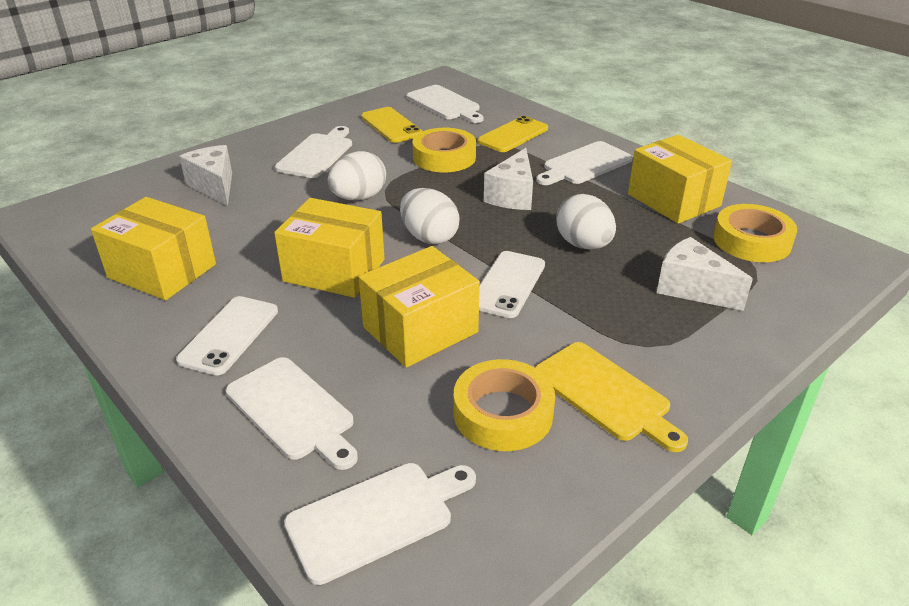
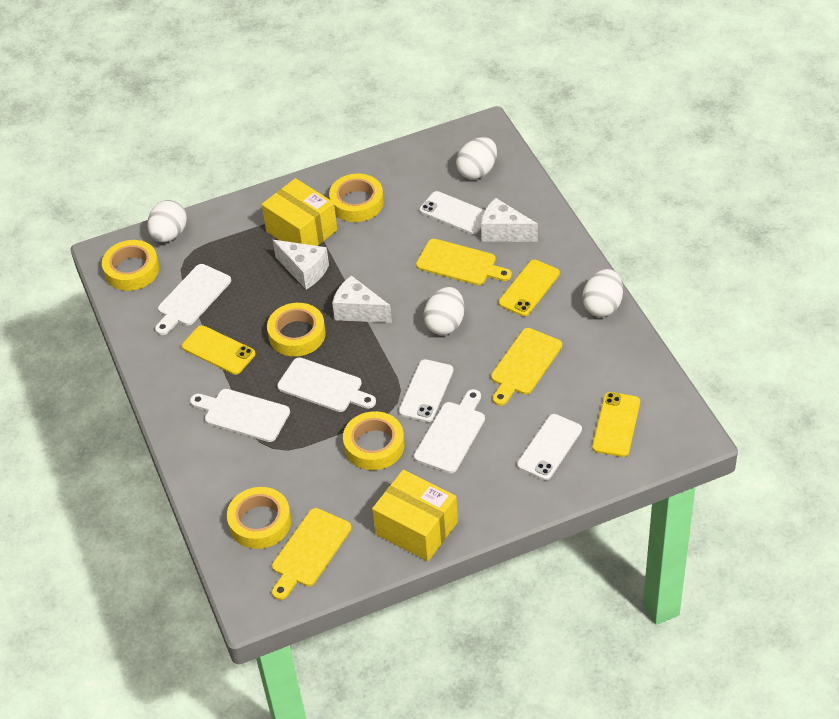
white cutting board: [226,357,358,470] [275,126,352,178] [284,463,476,585] [406,85,484,123] [536,141,633,185] = 5 -> [155,264,231,335] [190,389,290,442] [277,357,376,412] [414,389,485,473] = 4
white egg: [328,151,386,201] [400,188,460,244] [556,194,616,250] = 3 -> [147,200,187,242] [424,287,464,335] [456,137,497,180] [582,269,623,317] = 4
white phone: [176,296,278,375] [479,251,545,318] = 2 -> [399,359,453,422] [420,191,485,234] [517,414,582,480] = 3
yellow box: [91,197,216,300] [274,198,385,298] [359,246,480,368] [628,135,732,224] = 4 -> [262,178,337,246] [372,469,458,561] = 2
yellow cutting board: [535,342,688,452] = 1 -> [272,508,351,600] [416,239,512,285] [491,328,562,406] = 3
yellow phone: [361,107,423,143] [478,116,548,152] = 2 -> [182,325,255,375] [498,260,560,316] [592,392,640,457] = 3
yellow tape: [412,128,476,172] [454,359,555,451] [713,204,797,262] = 3 -> [102,240,159,291] [227,487,291,549] [267,303,326,357] [329,174,384,222] [343,411,405,470] = 5

